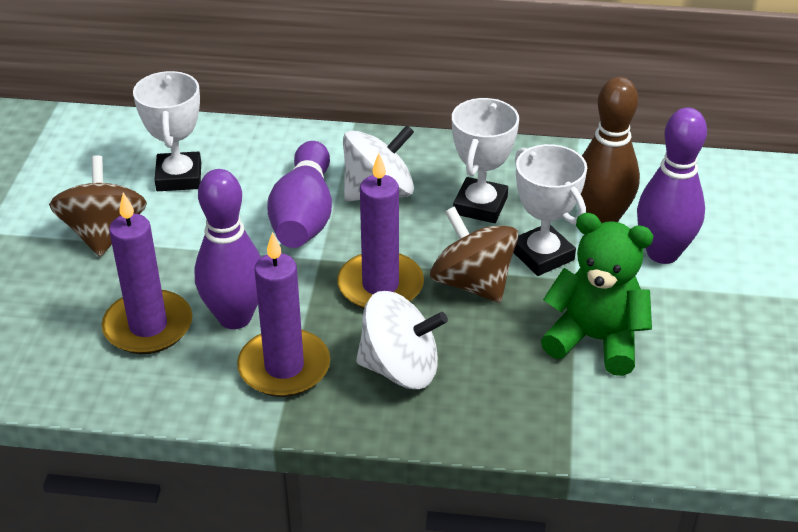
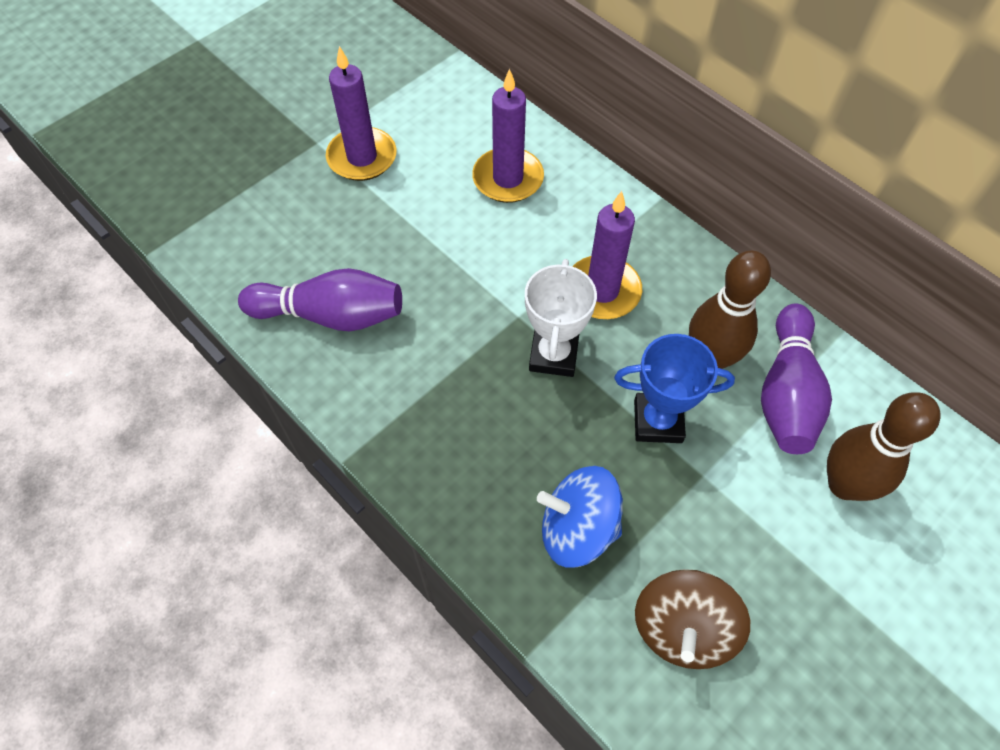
blue spinning top: none = 0 -> [537,466,623,568] = 1
blue trophy: none = 0 -> [614,334,735,443] = 1
brown bowling pin: [581,77,640,223] = 1 -> [689,250,771,369] [827,392,941,501] = 2
brown spinning top: [49,155,147,257] [430,206,518,303] = 2 -> [635,569,750,669] = 1
green teddy bear: [541,213,654,376] = 1 -> none = 0
purple bowling pin: [195,169,261,329] [267,141,332,248] [637,107,707,264] = 3 -> [238,268,402,331] [761,304,832,454] = 2
white spinning top: [343,125,414,201] [356,291,448,389] = 2 -> none = 0
white trophy: [133,71,201,191] [452,98,519,223] [513,144,587,276] = 3 -> [525,259,597,377] = 1

